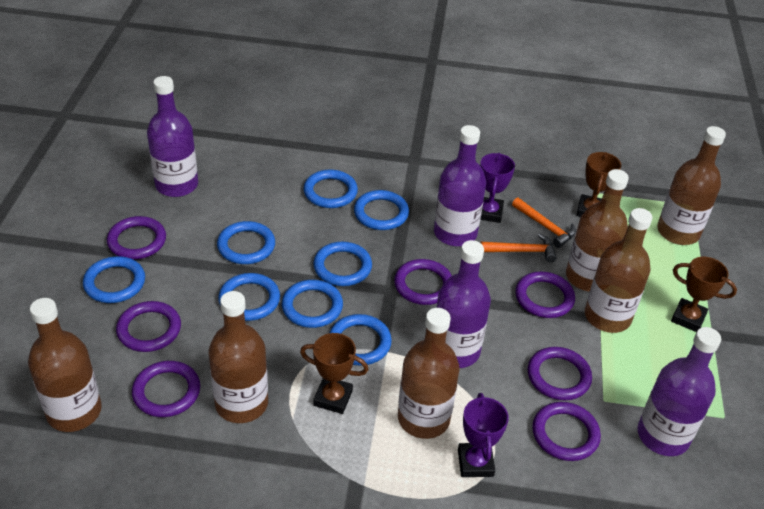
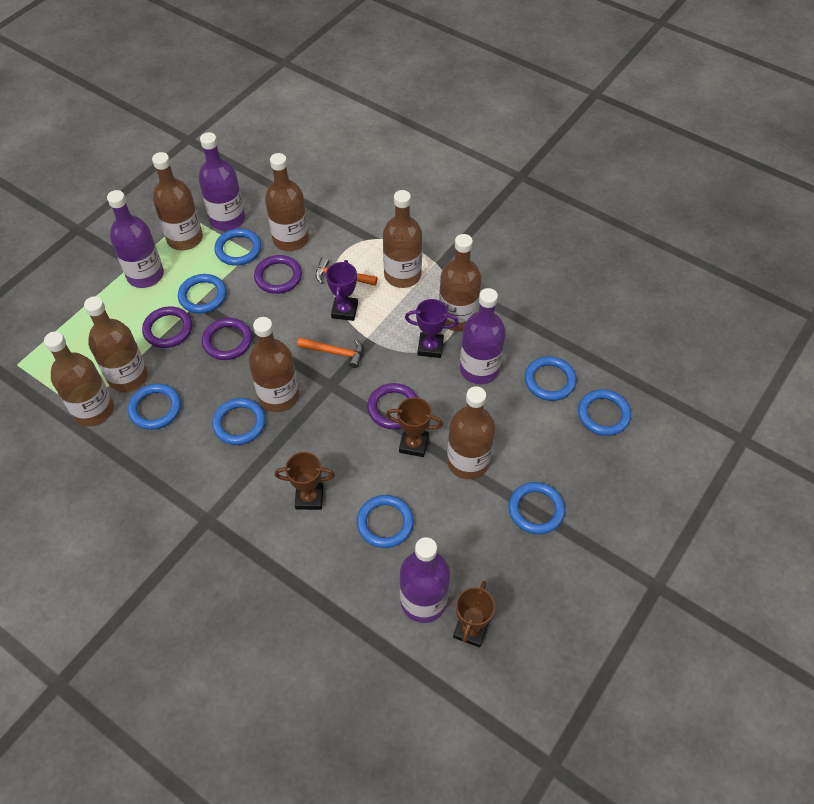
brown bottle: [28,298,102,432] [209,291,268,423] [398,308,460,439] [566,169,629,292] [585,208,652,333] [657,126,726,245] = 6 -> [44,331,114,426] [84,296,148,392] [152,152,203,250] [249,317,299,412] [265,153,309,251] [383,190,422,288] [439,234,481,331] [447,386,495,479] = 8
purple ring: [107,216,166,259] [116,301,181,352] [132,361,200,417] [394,259,452,305] [515,271,575,318] [528,347,592,400] [532,402,601,461] = 7 -> [142,306,192,348] [202,318,252,360] [254,255,302,294] [367,383,418,429] = 4

